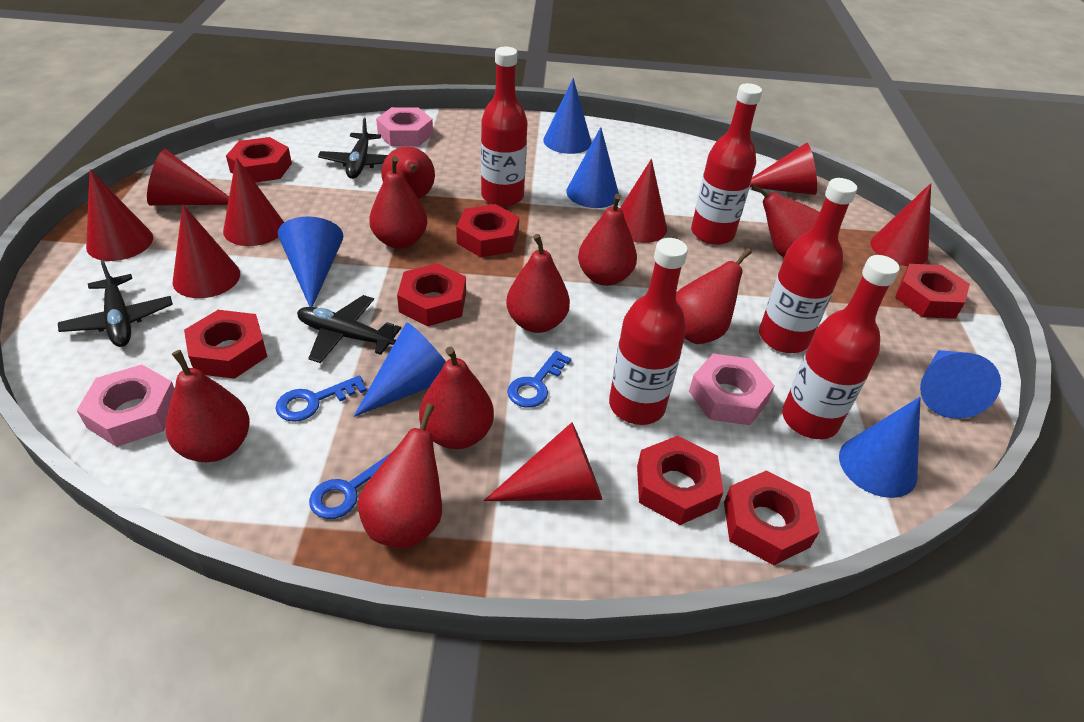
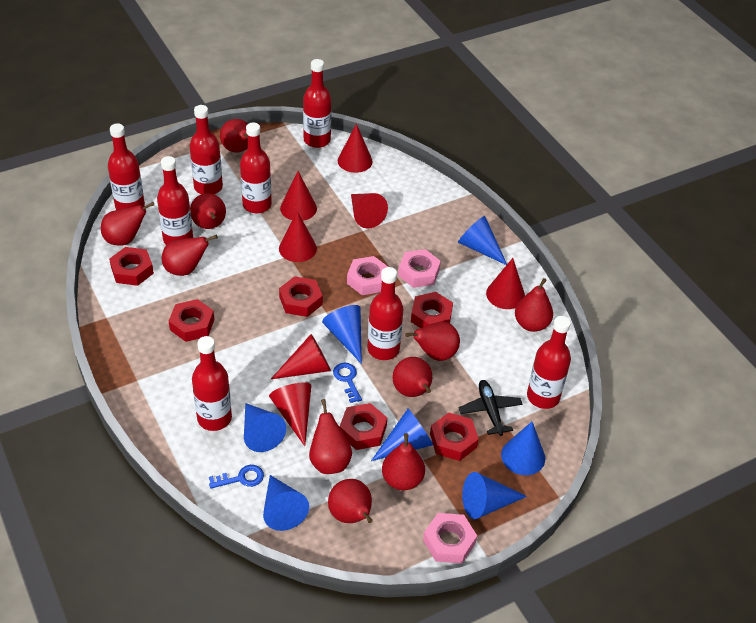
black plane: [58,260,173,347] [297,295,401,363] [318,118,388,179] = 3 -> [459,380,523,436] = 1
blue cone: [278,217,343,307] [353,322,446,417] [543,78,592,154] [566,127,619,208] [839,397,921,498] [920,350,1001,419] = 6 -> [244,403,286,452] [263,475,309,531] [322,305,362,364] [371,409,433,461] [458,216,507,265] [462,472,527,519] [501,422,545,475] = 7
blue key: [276,375,367,422] [309,453,391,519] [507,350,571,408] = 3 -> [209,465,264,489] [333,362,362,403] = 2
red bottle: [481,47,528,207] [609,238,688,425] [691,83,762,245] [759,178,857,353] [782,255,900,439] = 5 -> [108,123,145,210] [157,156,193,245] [190,105,223,194] [192,336,232,431] [240,122,272,213] [303,59,331,148] [367,267,403,360] [527,316,571,409] = 8
red cone: [86,169,153,261] [147,149,229,206] [172,204,240,298] [223,157,284,246] [484,422,602,501] [620,159,667,243] [750,143,817,195] [870,183,931,266] = 8 -> [269,383,311,446] [271,334,331,379] [279,211,317,262] [280,171,317,221] [338,124,373,173] [351,193,388,229] [486,258,525,309] = 7
red nut: [184,310,267,379] [226,137,292,183] [397,263,466,327] [456,204,519,257] [637,436,724,525] [724,471,819,565] [895,264,970,319] = 7 -> [109,247,154,286] [169,299,214,342] [279,276,323,317] [340,403,387,450] [411,292,453,328] [430,413,479,461] = 6
red pear: [166,350,250,462] [358,403,442,548] [369,156,427,249] [381,146,435,199] [419,346,494,449] [506,234,570,333] [578,194,637,286] [676,248,752,344] [751,184,820,257] = 9 -> [101,202,155,246] [162,235,218,276] [190,193,226,229] [220,119,248,153] [309,399,352,474] [328,479,373,523] [382,433,425,490] [393,357,432,397] [405,322,460,361] [515,278,553,332] = 10

